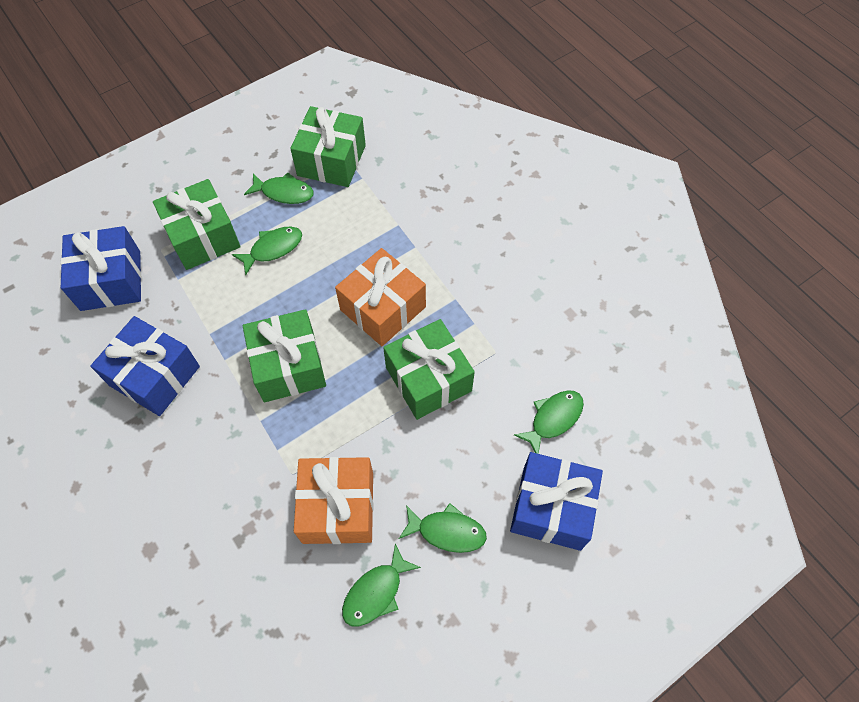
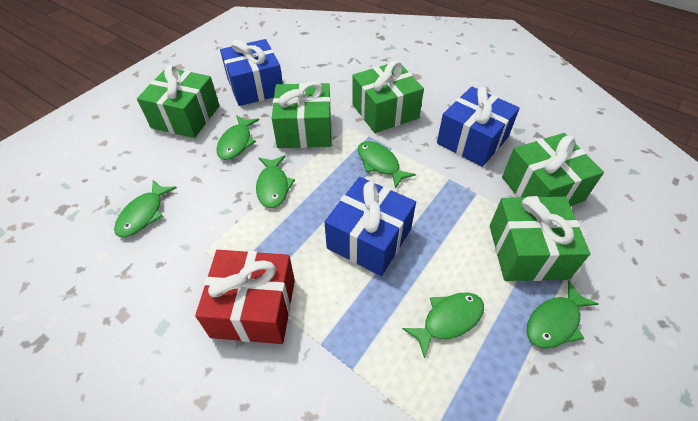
green fish: [232,226,302,275] [244,172,314,204] [342,543,421,626] [399,503,487,553] [514,390,584,454] = 5 -> [114,180,177,237] [216,115,259,160] [256,155,295,208] [358,141,416,189] [402,292,484,359] [527,280,598,349] = 6
green gift: [153,179,241,270] [243,309,326,402] [290,106,366,187] [383,319,475,420] = 4 -> [137,65,219,138] [272,81,332,148] [352,61,424,133] [490,196,590,281] [502,133,604,206] = 5
orange gift: [294,457,374,544] [335,248,426,346] = 2 -> none = 0
red gift: none = 0 -> [195,250,295,344] = 1

